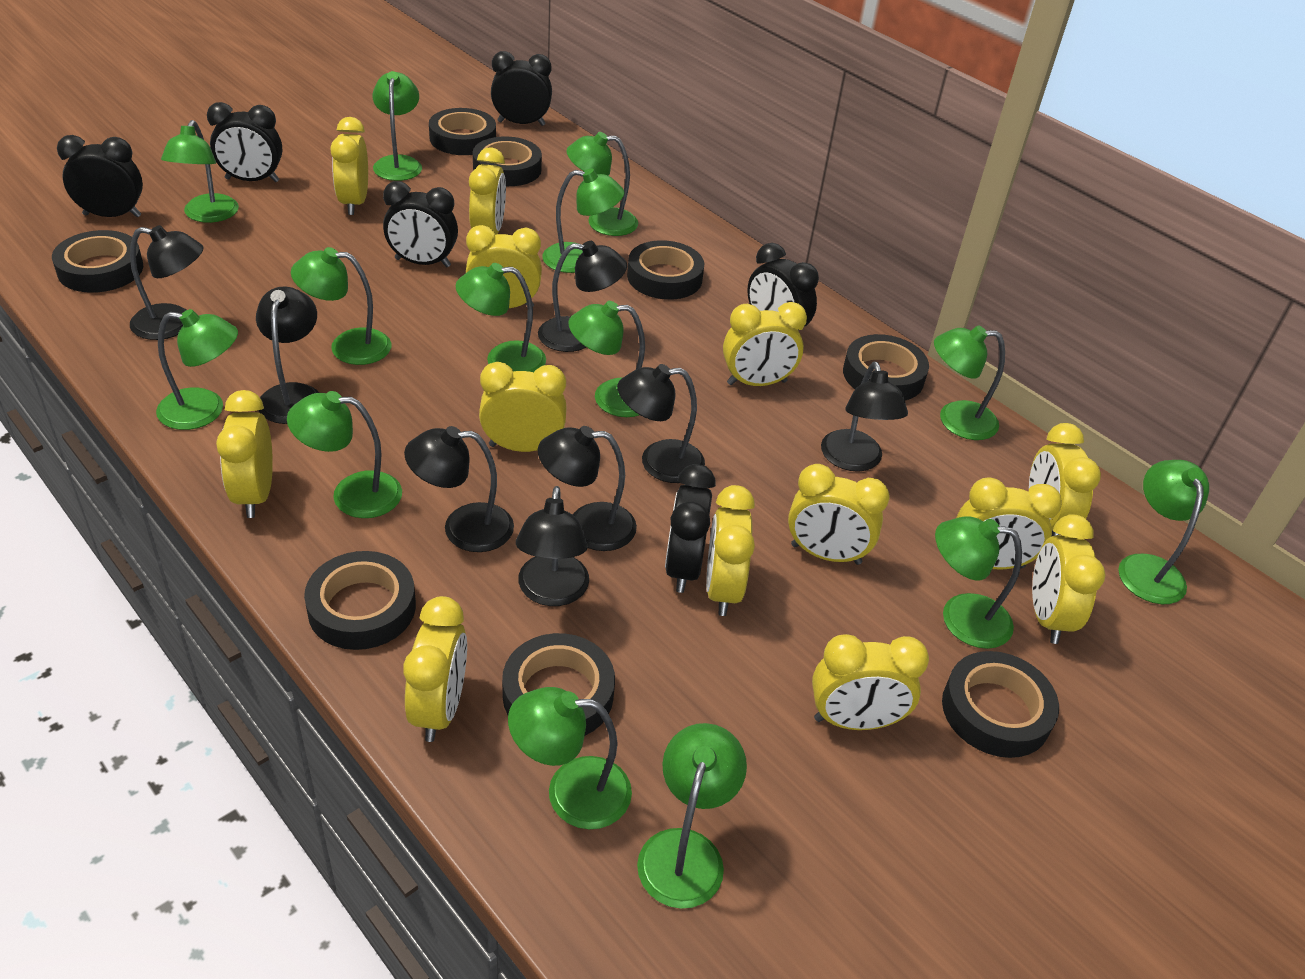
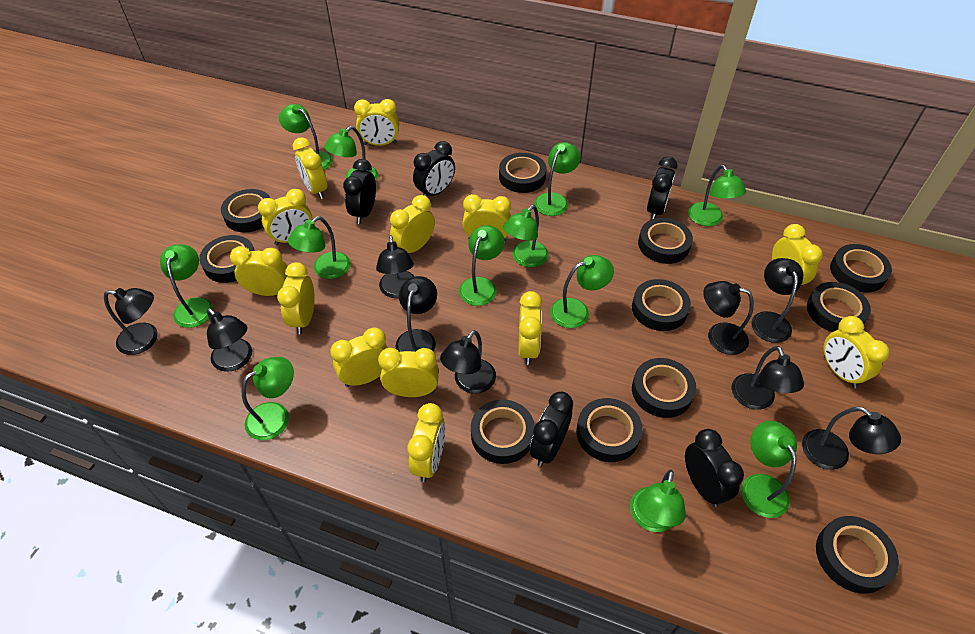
black clock: [57,135,143,217] [207,102,282,182] [383,181,458,267] [491,51,552,126] [665,464,716,593] [747,243,819,327] = 6 -> [343,159,376,224] [413,141,455,197] [530,392,573,467] [647,157,678,220] [685,429,744,507] = 5
black lamp: [130,225,204,340] [256,287,319,424] [404,426,514,552] [516,486,589,606] [538,241,627,352] [538,426,637,551] [617,364,705,483] [821,361,908,472] = 8 -> [104,288,158,355] [207,308,252,372] [376,235,415,298] [396,276,437,352] [440,330,496,394] [703,281,754,355] [732,346,804,410] [751,258,803,343] [802,407,901,470] = 9
black tape: [52,230,143,293] [304,551,416,650] [429,108,496,155] [473,137,542,186] [502,633,615,736] [627,240,704,300] [843,334,929,400] [942,651,1059,758] = 8 -> [199,235,255,283] [221,189,270,232] [471,399,535,464] [499,153,546,193] [576,398,643,462] [632,279,691,331] [632,358,696,418] [638,218,693,264] [807,282,871,332] [816,516,899,594] [830,244,892,293] = 11
green lamp: [156,309,238,430] [161,120,239,223] [287,391,402,518] [291,247,391,365] [372,71,422,181] [456,263,546,372] [508,687,632,829] [542,168,624,273] [567,132,638,236] [568,301,645,417] [637,723,747,909] [934,325,1005,440] [935,516,1022,649] [1118,460,1209,604] = 14 -> [160,244,213,328] [241,357,294,440] [279,104,333,170] [288,216,351,279] [324,126,378,181] [459,225,505,306] [503,205,548,267] [534,142,581,216] [550,255,614,328] [630,470,686,532] [688,165,746,226] [741,421,797,518] = 12

